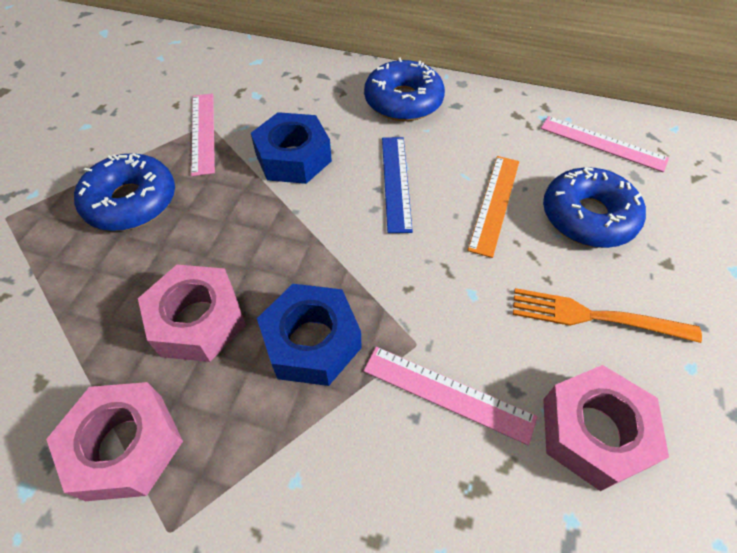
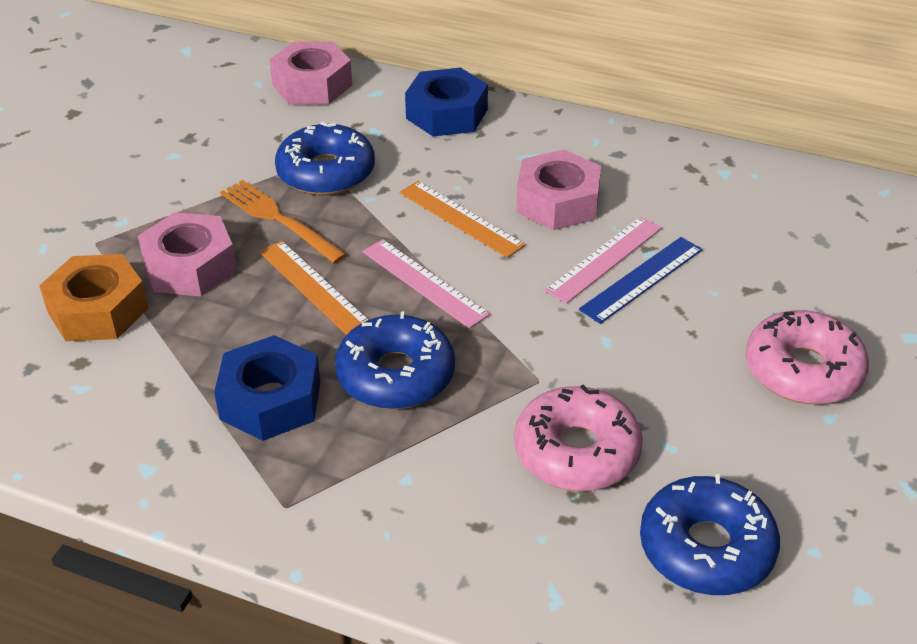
orange nut: none = 0 -> [39,254,149,341] = 1
orange ruler: [468,156,519,258] = 1 -> [259,241,369,335] [399,181,526,258] = 2
pink donut: none = 0 -> [514,384,643,491] [745,310,869,404] = 2
pink ruler: [191,93,215,176] [363,347,537,445] [541,116,669,172] = 3 -> [362,239,490,328] [545,216,662,304] = 2

